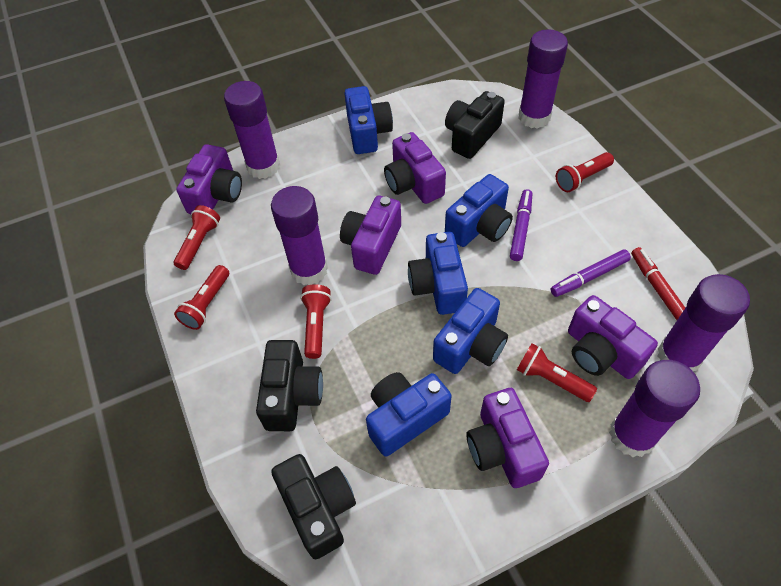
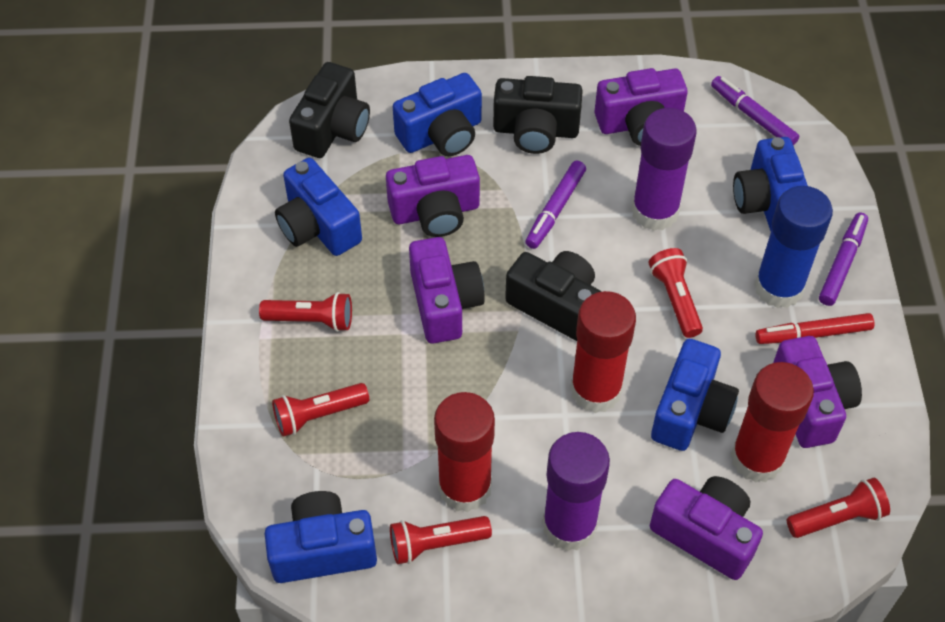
blue glue stick: none = 0 -> [754,186,833,308] = 1
purple glue stick: [224,81,280,179] [271,186,328,285] [518,29,568,129] [609,360,700,457] [658,274,750,371] = 5 -> [542,432,610,551] [632,108,697,231] = 2
purple marker: [510,189,532,261] [551,249,631,297] = 2 -> [525,161,586,249] [711,76,799,146] [819,213,868,306] = 3
red glue stick: none = 0 -> [434,392,495,512] [570,291,636,413] [731,362,814,483] = 3

